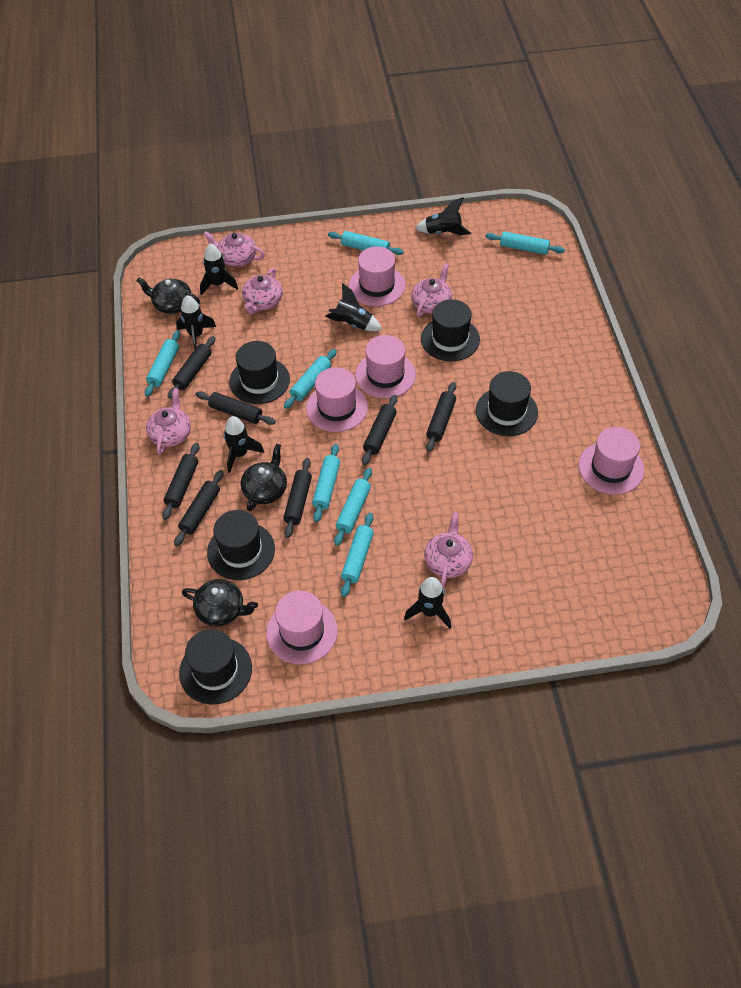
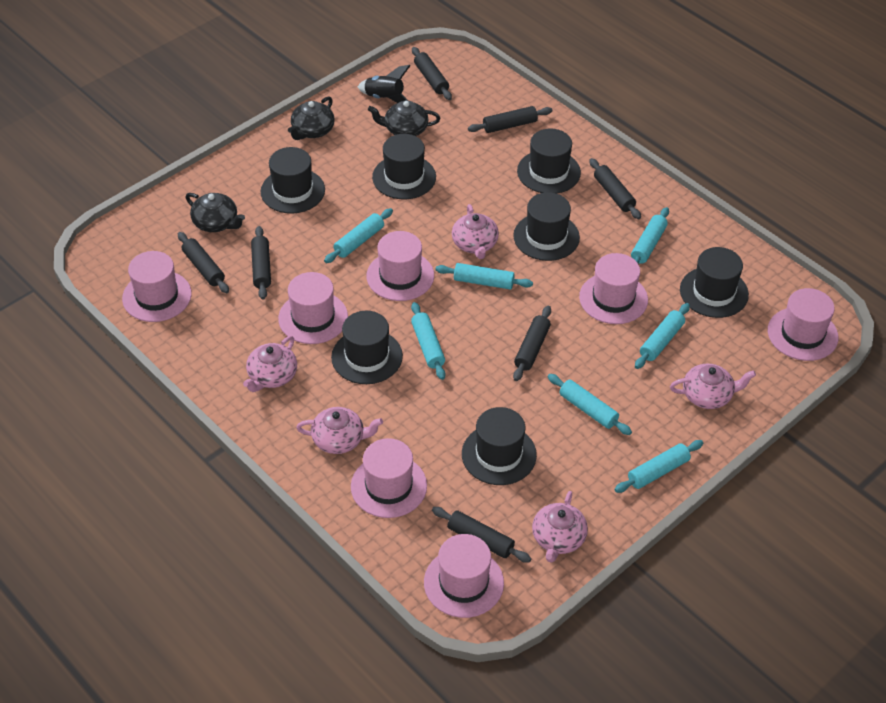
black hat: [179,629,252,705] [207,510,275,580] [229,341,290,404] [421,299,480,361] [476,371,538,436] = 5 -> [260,147,325,214] [331,311,403,384] [372,134,436,199] [462,407,537,485] [513,192,580,261] [517,128,581,194] [680,247,749,318] = 7
black rocket: [176,295,216,350] [200,243,238,296] [224,416,264,473] [325,283,382,331] [404,577,451,629] [415,197,471,235] = 6 -> [358,65,411,103] = 1
pink hat: [266,591,338,664] [306,367,368,432] [349,247,405,306] [355,335,416,398] [579,427,644,495] = 5 -> [122,251,192,322] [278,272,348,344] [351,438,427,518] [367,231,434,301] [424,534,504,618] [579,253,648,324] [768,288,838,361] = 7

